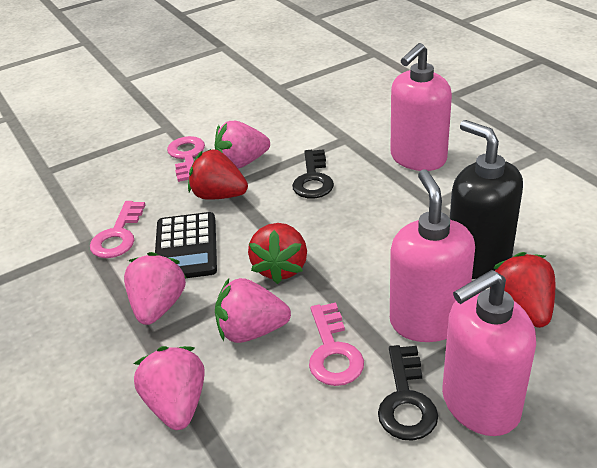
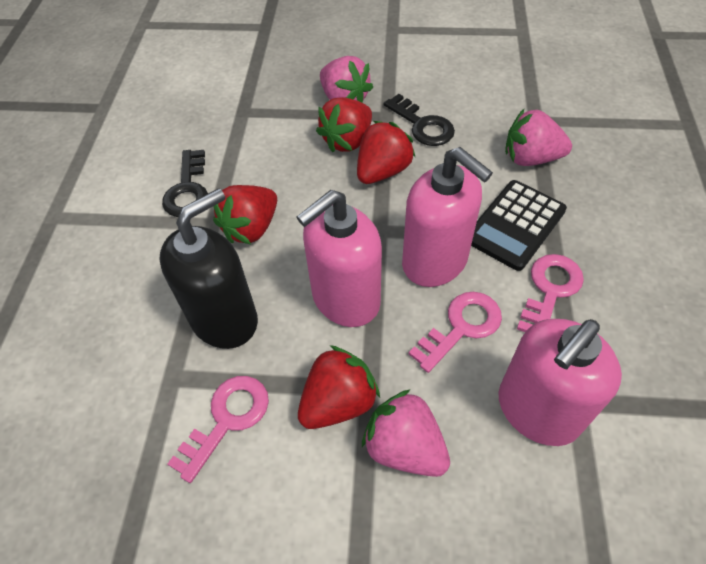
pink strawberry: [124,252,186,325] [134,346,205,430] [214,121,270,169] [215,278,291,343] = 4 -> [320,56,373,103] [362,389,450,477] [505,109,572,166] = 3
red strawberry: [188,149,248,200] [248,223,307,284] [494,252,555,328] = 3 -> [213,185,277,244] [298,345,380,429] [316,97,372,153] [357,121,415,184] = 4

